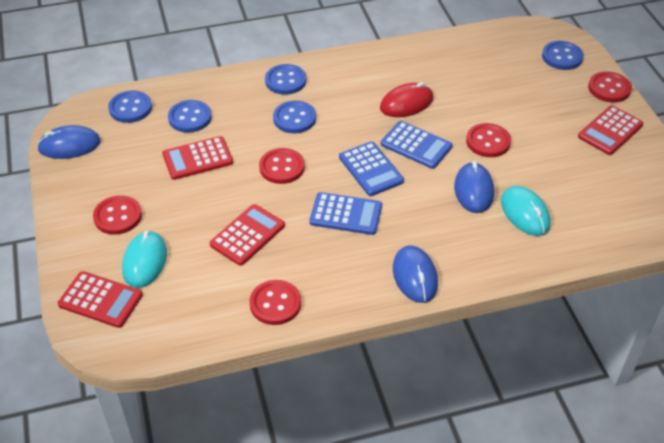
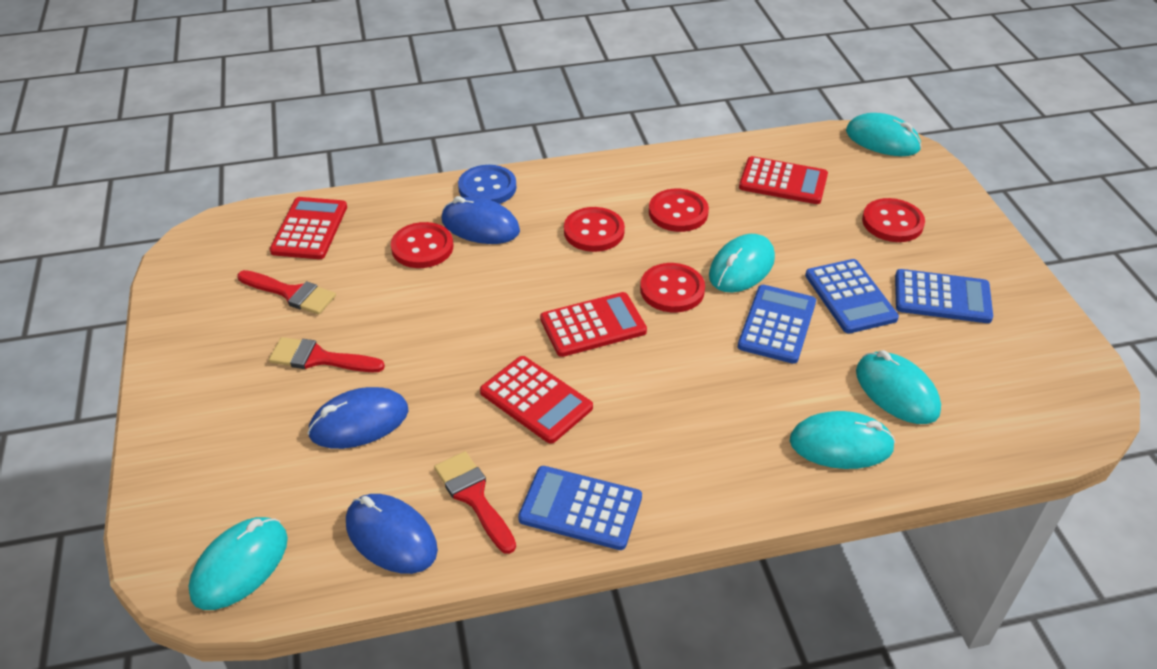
blue button: [108,91,152,123] [168,100,212,133] [265,64,306,95] [273,101,316,133] [542,41,584,70] = 5 -> [458,165,516,204] = 1
blue calculator: [309,192,382,235] [339,141,404,196] [381,121,453,169] = 3 -> [518,466,642,550] [738,285,816,364] [805,259,899,334] [895,269,993,323] = 4
red brush: none = 0 -> [237,270,336,315] [269,337,385,372] [434,451,516,554] = 3
red mouse: [380,82,433,117] = 1 -> none = 0
turquoise mouse: [122,230,167,288] [501,186,551,236] = 2 -> [189,517,288,610] [709,234,775,292] [790,411,895,469] [846,113,921,156] [856,350,941,424] = 5

